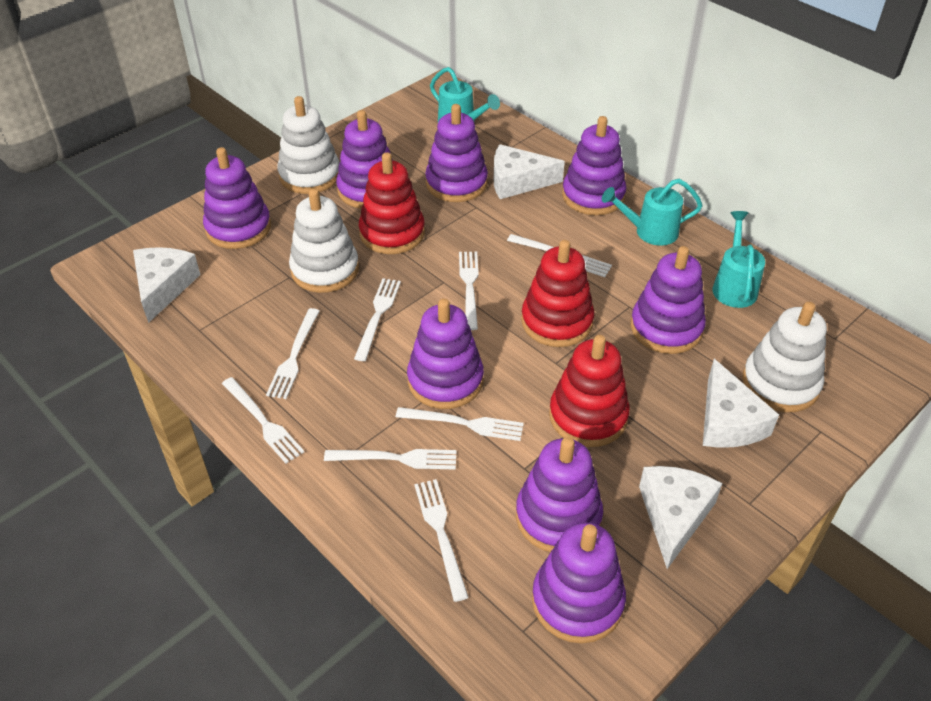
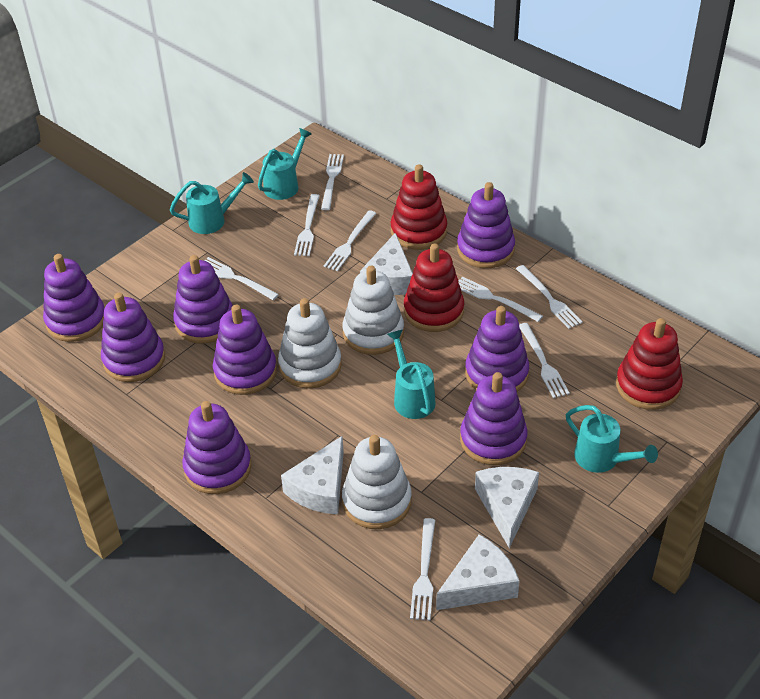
turquoise watering can: [430,67,500,122] [602,179,703,246] [712,211,765,308] = 3 -> [170,172,254,234] [258,128,312,200] [387,330,436,419] [566,405,658,473] = 4

